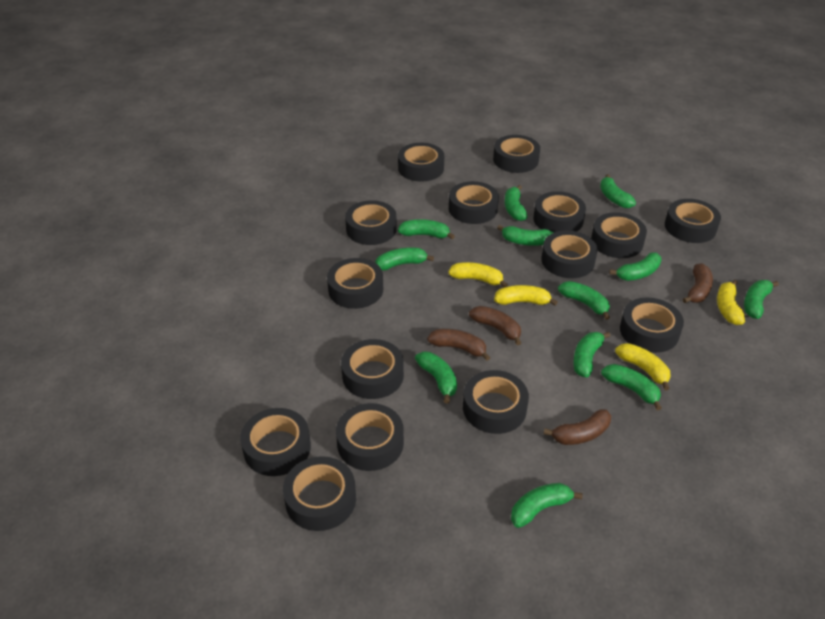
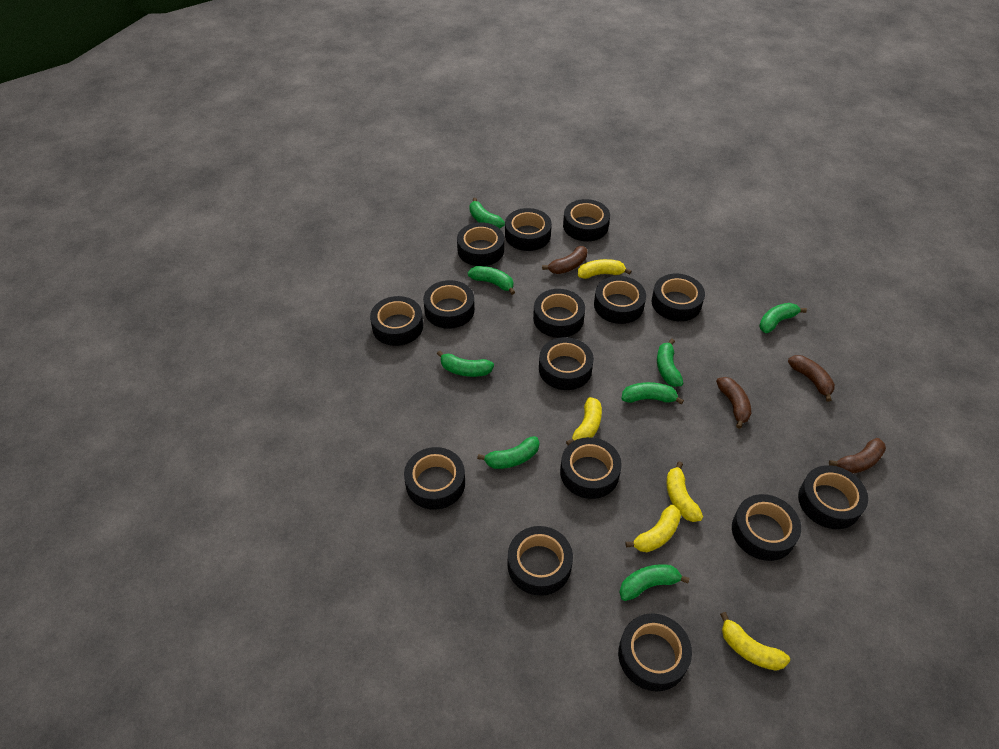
green banana: [375,248,434,271] [398,219,455,239] [415,352,457,403] [497,225,553,246] [505,185,527,221] [511,483,583,528] [558,281,610,320] [573,332,610,377] [600,174,636,208] [601,364,662,410] [609,252,662,281] [744,280,779,319] = 12 -> [437,350,494,377] [468,266,515,295] [469,198,505,228] [477,436,539,469] [619,564,690,601] [621,382,684,405] [657,339,683,387] [759,303,807,333] = 8
yellow banana: [448,262,508,287] [494,285,558,306] [615,343,671,390] [717,280,745,325] = 4 -> [566,397,602,445] [578,259,631,279] [626,505,681,552] [666,461,703,522] [720,612,790,671] = 5

